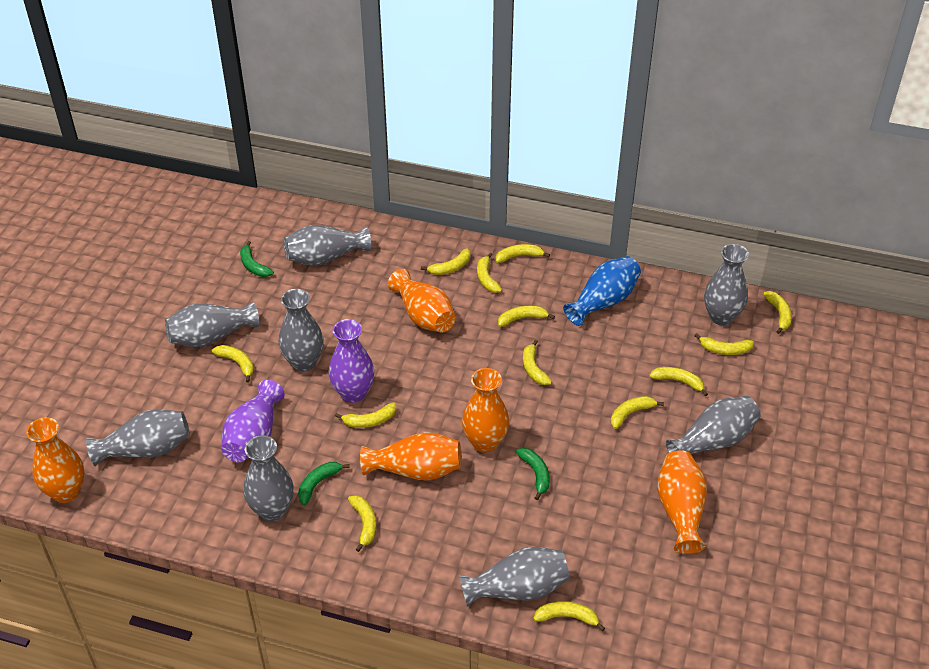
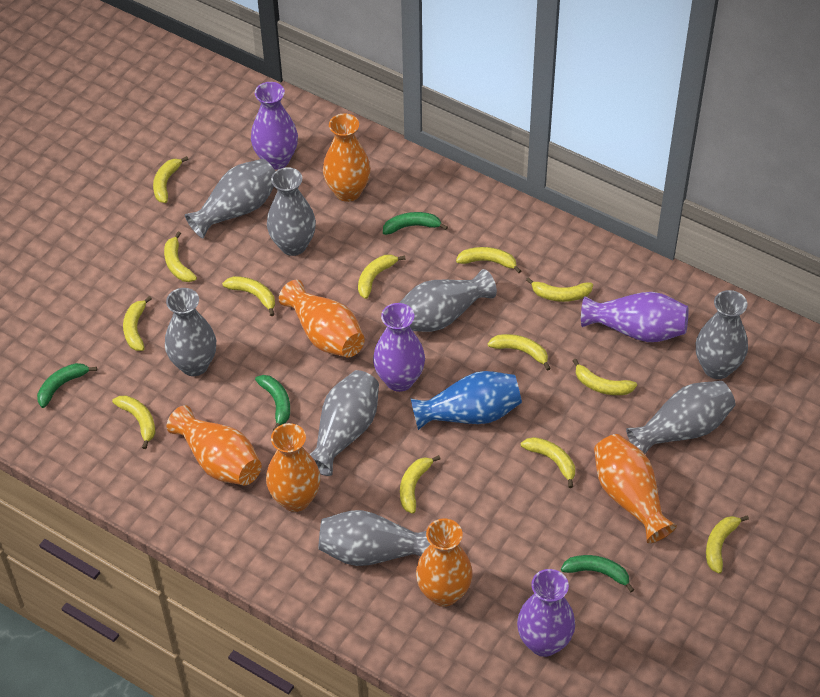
green banana: [240,241,274,277] [298,462,350,505] [516,448,550,500] = 3 -> [37,363,97,408] [255,375,290,431] [383,212,448,235] [561,555,634,592] = 4
orange vase: [26,417,84,503] [360,432,462,481] [388,269,456,333] [462,368,509,453] [657,450,707,554] = 5 -> [167,405,261,486] [266,423,321,512] [279,280,365,357] [323,113,371,202] [416,519,473,607] [594,434,677,543] = 6
purple vase: [221,380,285,462] [328,319,374,403] = 2 -> [251,82,298,169] [373,303,425,392] [517,569,575,657] [581,292,688,342] = 4

